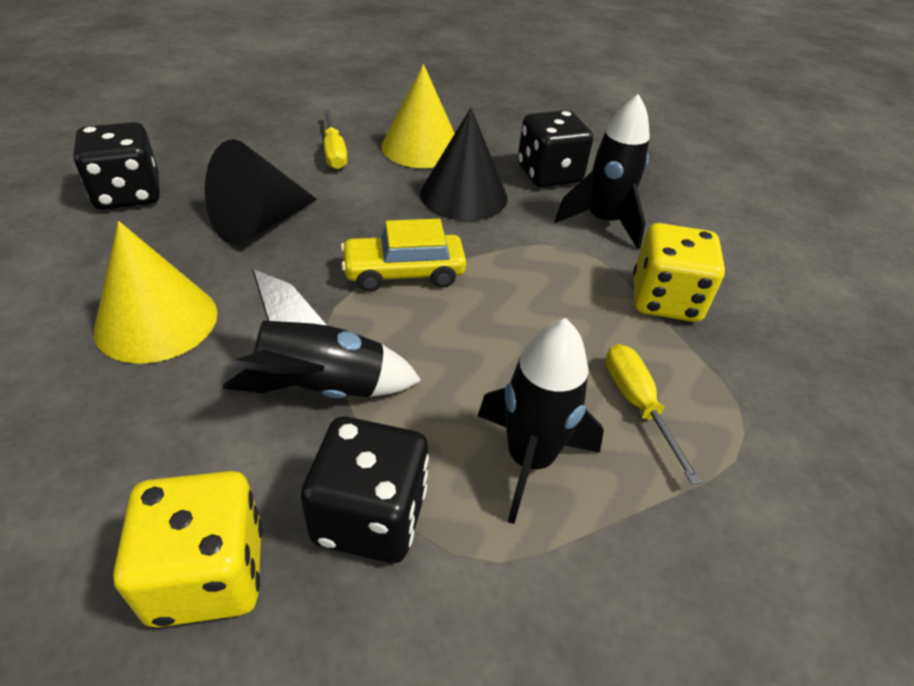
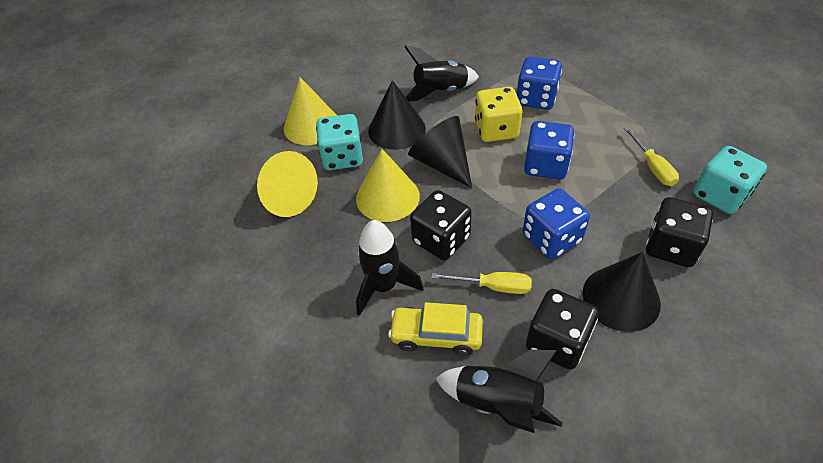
black cone: [205,139,317,245] [420,108,507,221] = 2 -> [368,80,426,150] [408,116,472,188] [582,252,661,332] = 3
blue dice: none = 0 -> [517,56,562,110] [523,189,590,259] [524,121,574,180] = 3
turquoise dice: none = 0 -> [316,114,363,170] [693,146,767,214] = 2
yellow cone: [94,221,217,364] [381,64,455,168] = 2 -> [257,151,318,217] [284,77,337,145] [356,149,420,222] = 3
yellow dice: [113,471,262,628] [633,223,725,322] = 2 -> [475,87,523,142] = 1

